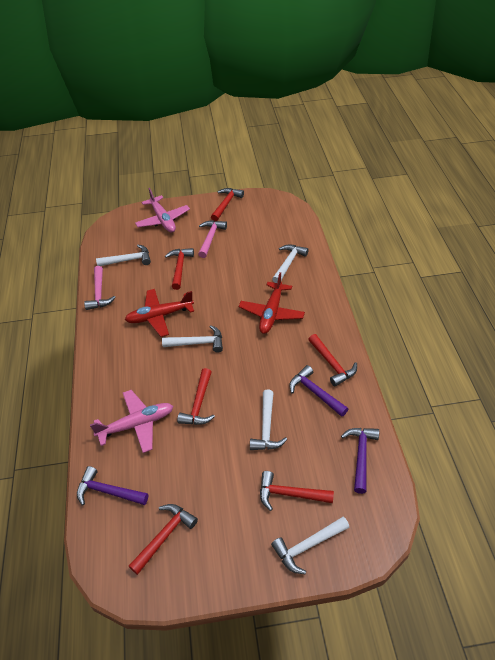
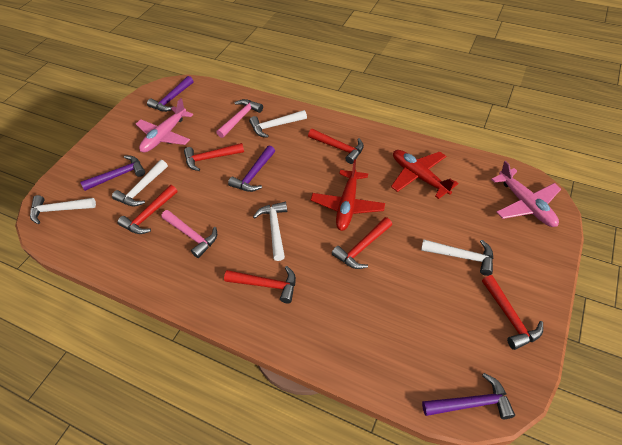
purple hammer: [77,466,148,506] [289,365,348,417] [341,428,379,494] = 3 -> [80,156,145,191] [147,76,193,112] [228,145,275,192] [422,373,515,419] = 4

